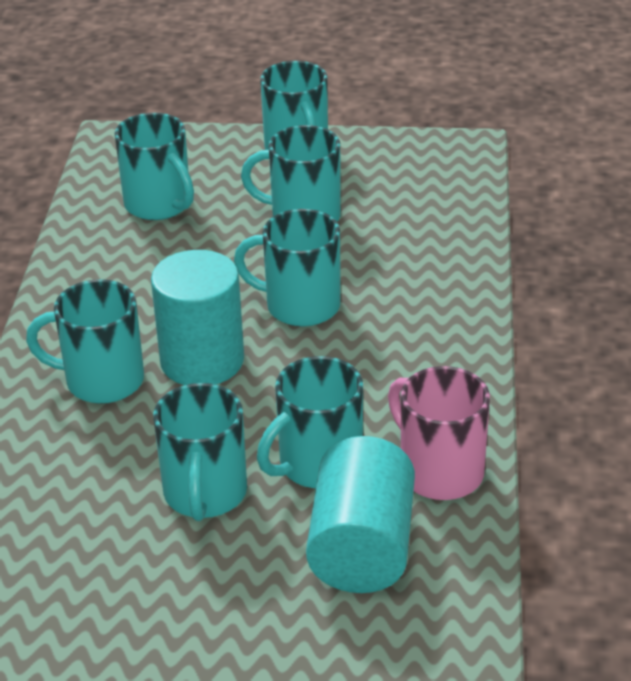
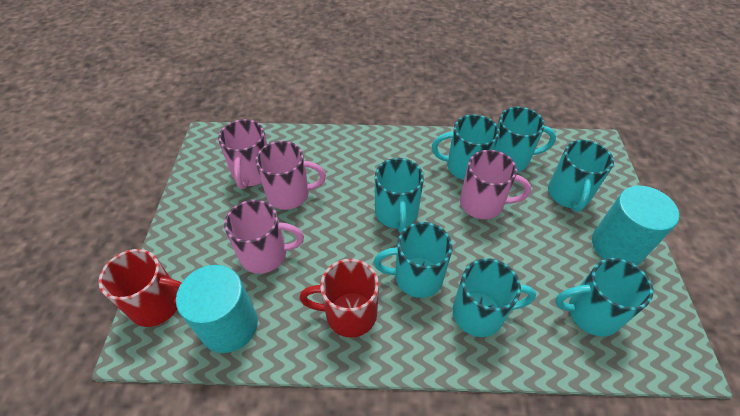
pink mug: [388,366,490,500] = 1 -> [218,119,267,189] [224,200,304,274] [256,141,326,210] [460,150,531,219] = 4
red mug: none = 0 -> [99,249,181,327] [299,259,379,338] = 2

